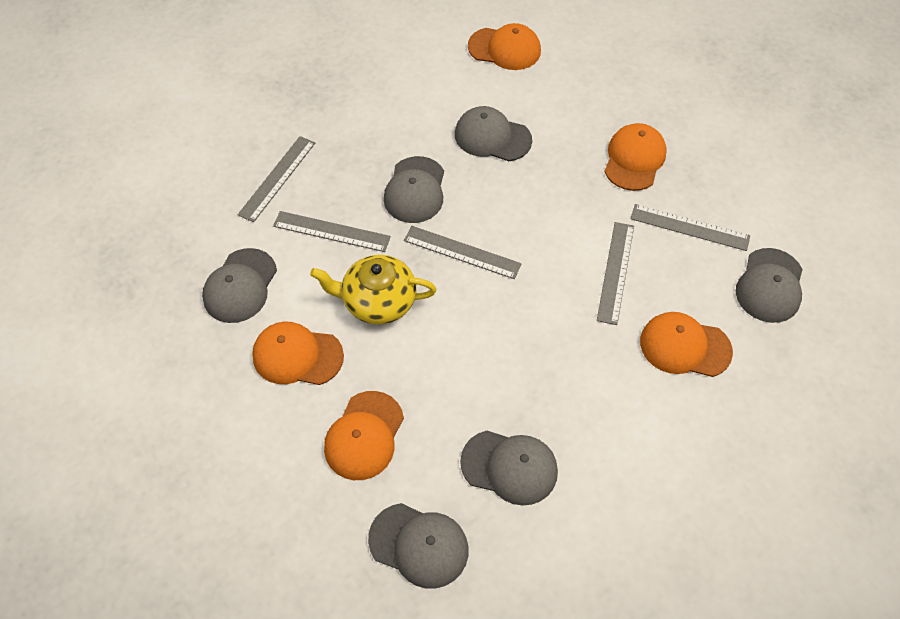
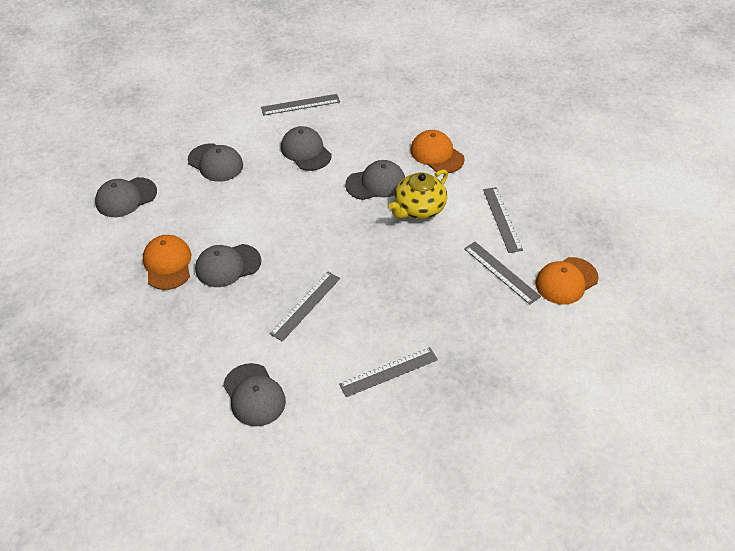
orange cap: [252,322,344,385] [324,391,404,480] [468,23,541,70] [604,123,667,191] [640,312,733,377] = 5 -> [143,235,191,290] [410,130,465,173] [535,257,599,305] = 3

